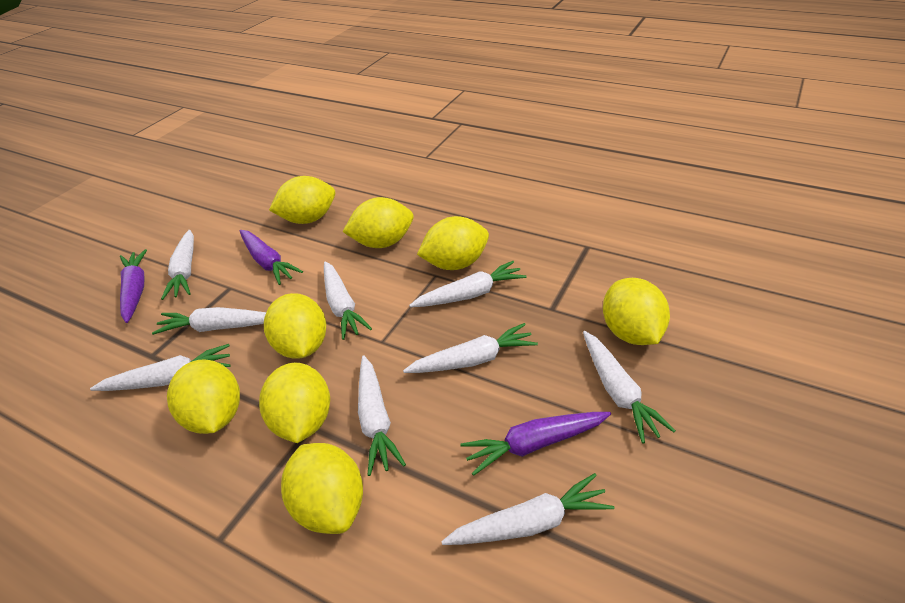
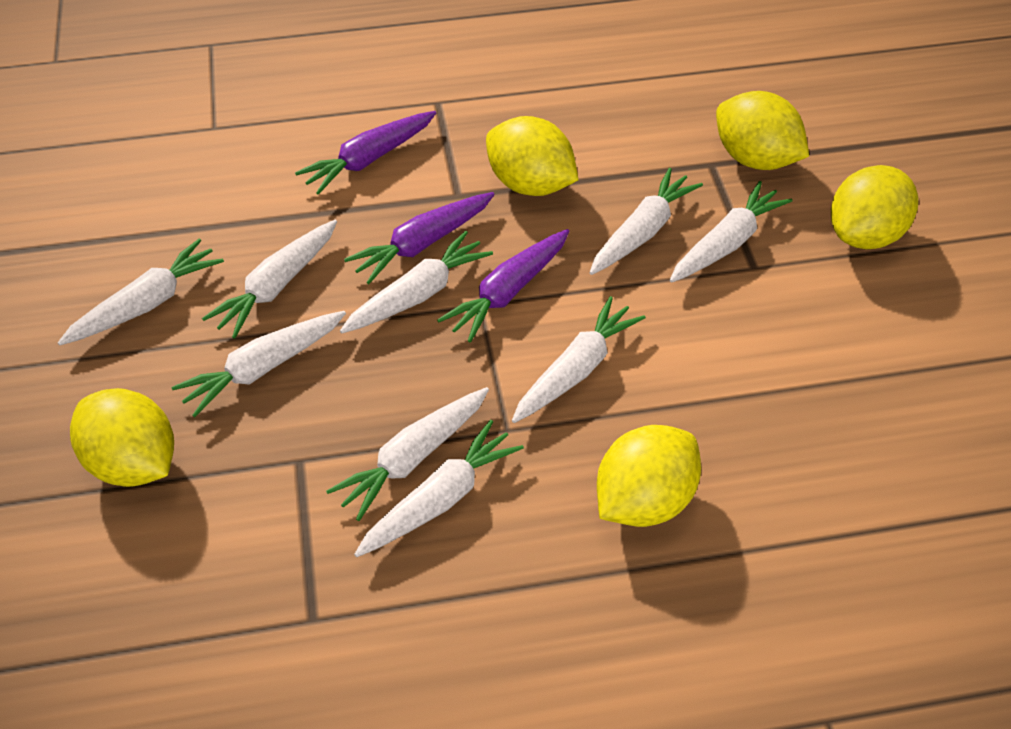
yellow lemon: [167,359,240,434] [259,362,330,443] [264,293,326,359] [269,176,335,224] [281,443,363,534] [343,197,413,248] [417,216,489,270] [603,278,670,345] = 8 -> [70,388,174,487] [486,116,578,196] [597,425,701,527] [716,91,809,170] [831,165,918,249] = 5

